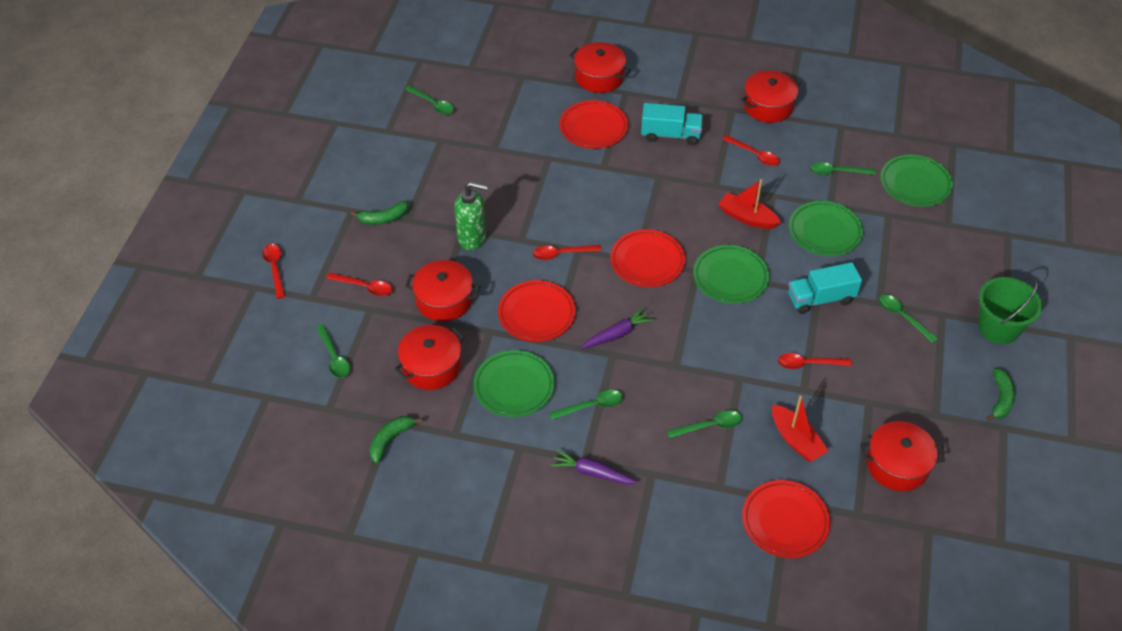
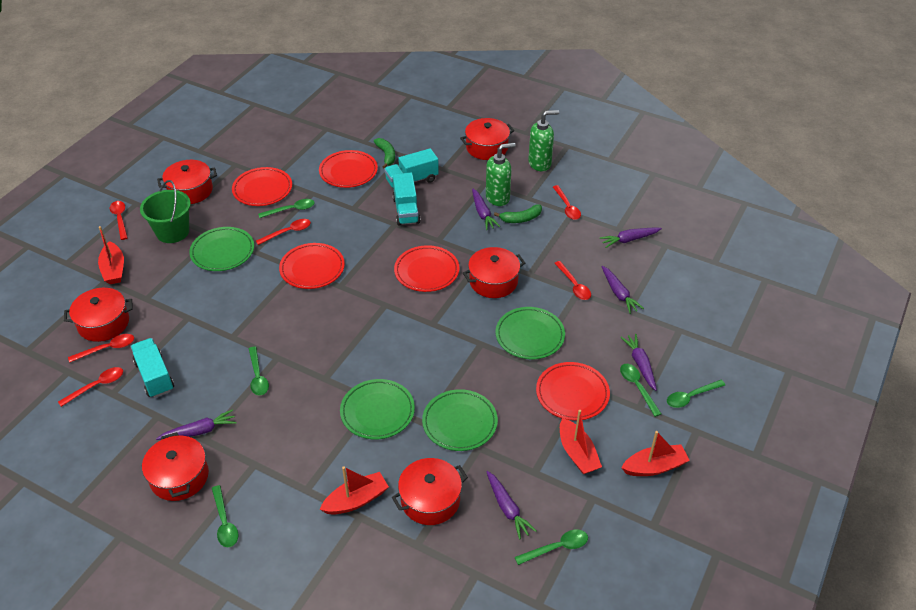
green banana: [351,200,409,225] [369,416,423,463] [986,368,1015,421] = 3 -> [374,138,395,168] [494,204,542,223] = 2
green soap dispenser: [454,181,488,250] = 1 -> [486,143,516,206] [528,110,559,171] = 2
purple carrot: [550,450,637,484] [581,307,654,349] = 2 -> [156,409,237,440] [472,188,501,230] [486,471,537,540] [600,227,662,248] [601,266,644,314] [620,334,657,391] = 6
red boat: [719,179,781,229] [772,396,829,462] = 2 -> [98,226,124,284] [320,466,389,515] [560,410,602,474] [621,431,690,476] = 4
red plate: [498,280,575,342] [560,100,628,149] [610,229,685,287] [742,480,830,558] = 4 -> [232,167,292,206] [279,243,345,289] [319,150,378,188] [394,245,459,292] [536,362,610,421] = 5
red pot: [395,325,464,390] [405,260,481,322] [569,42,631,93] [741,71,801,123] [861,421,945,491] = 5 -> [64,288,133,342] [142,432,209,501] [157,160,217,204] [392,458,468,525] [460,118,514,160] [463,247,525,298] = 6
red spoon: [262,244,285,299] [326,273,392,296] [533,245,602,260] [722,135,780,166] [778,353,852,369] = 5 -> [58,367,123,407] [68,334,134,363] [110,201,128,240] [256,219,311,245] [553,185,581,220] [554,261,591,300] = 6
turquoise truck: [641,103,703,145] [788,262,862,314] = 2 -> [131,338,174,398] [384,148,439,188] [392,173,421,226] = 3

